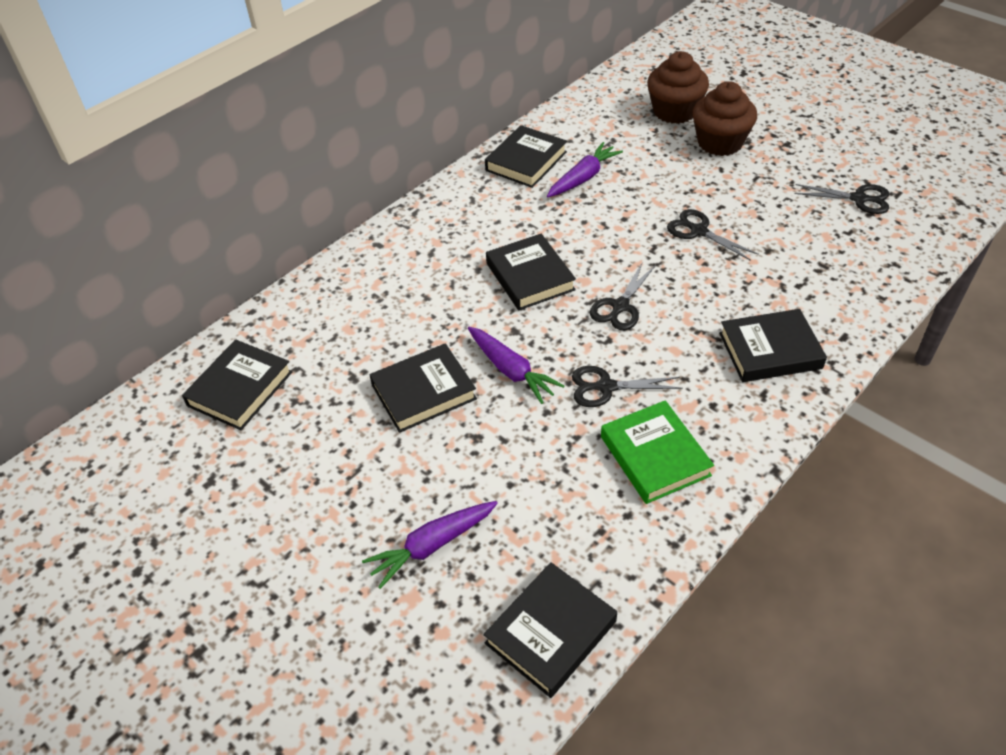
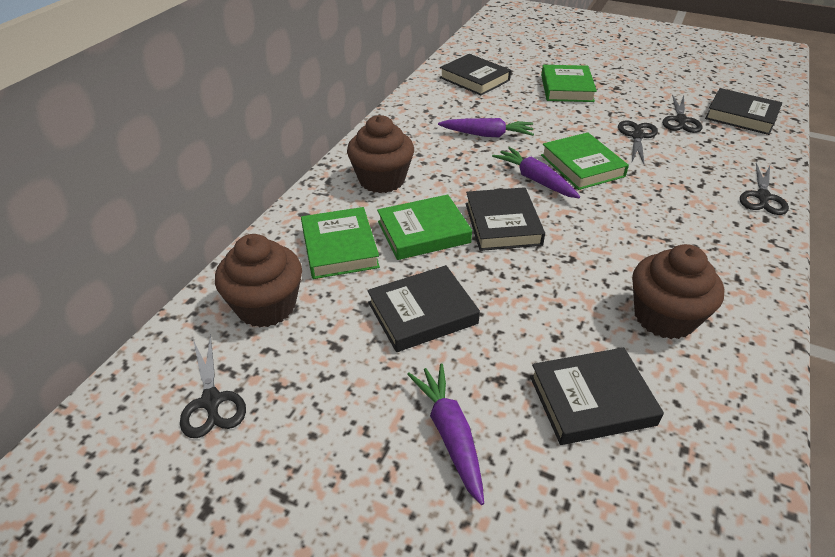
black book: [182,339,292,430] [369,343,477,433] [483,562,617,698] [485,125,567,188] [486,234,576,310] [719,309,827,382] = 6 -> [367,265,480,352] [440,54,511,95] [466,187,545,251] [530,347,664,445] [705,88,782,135] = 5
brown cupcake: [647,51,709,124] [693,81,757,156] = 2 -> [215,234,302,327] [347,115,414,193] [632,244,724,339] = 3
green book: [601,400,714,504] = 1 -> [301,207,380,279] [377,194,472,260] [541,65,597,102] [541,132,629,190] = 4

